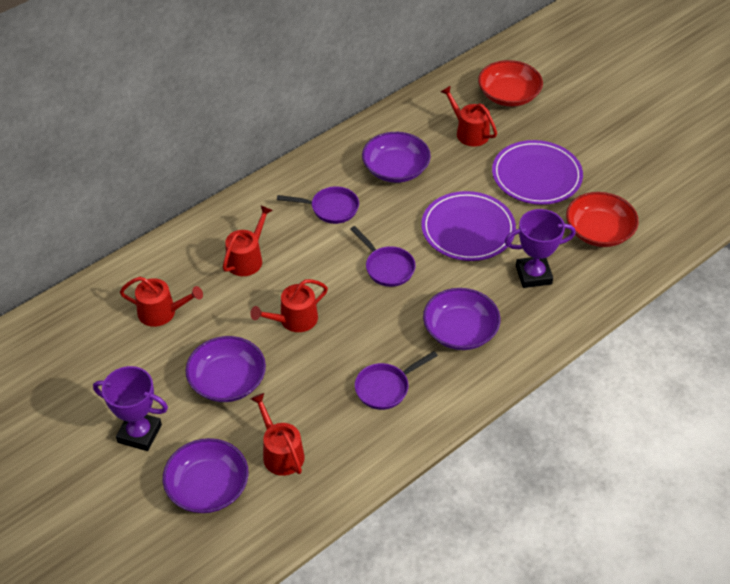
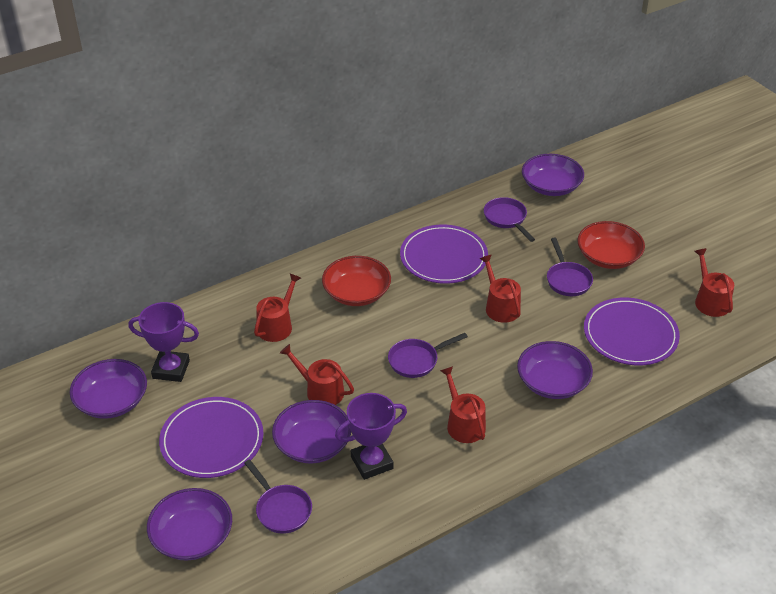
purple bowl: [163,438,249,513] [185,336,266,402] [362,132,431,183] [423,288,500,350] = 4 -> [70,359,147,419] [147,488,232,561] [272,400,351,464] [517,341,593,399] [522,154,584,196] = 5
purple pan: [277,186,359,224] [350,226,416,287] [355,351,438,410] = 3 -> [244,459,312,534] [388,333,468,378] [484,197,535,242] [547,238,593,296] = 4
purple plate: [421,191,516,261] [492,140,583,205] = 2 -> [159,397,264,478] [400,225,488,284] [584,297,680,365] = 3

